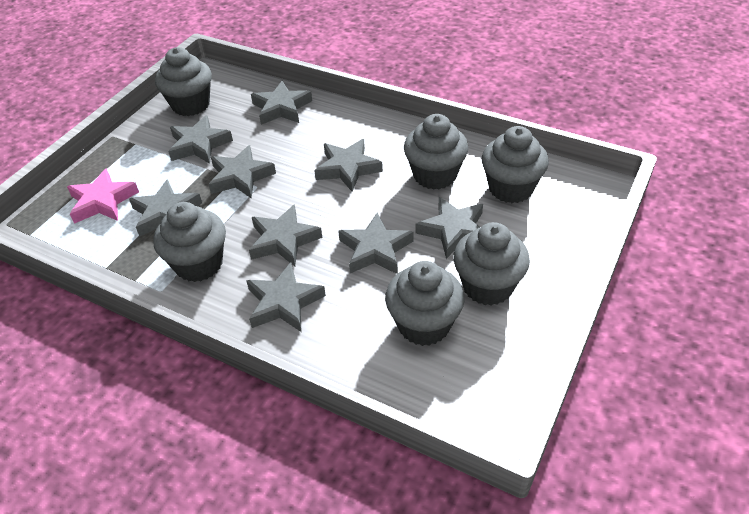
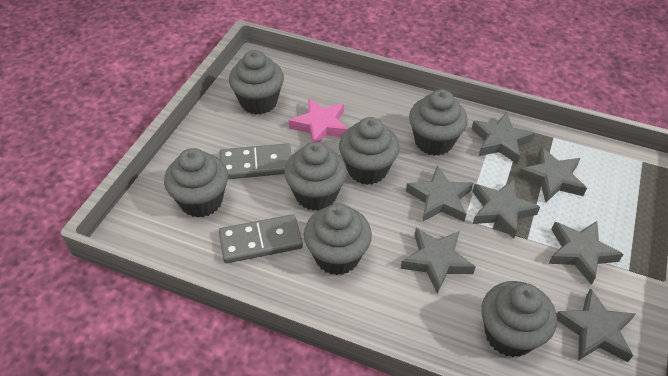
grey cupcake: [153,202,226,282] [155,47,212,116] [385,261,464,346] [404,114,468,190] [453,222,530,306] [482,126,549,203] = 6 -> [164,148,228,218] [229,50,284,115] [284,142,347,211] [304,204,372,275] [339,117,400,185] [409,89,468,156] [481,281,557,357] = 7
grey domino: none = 0 -> [219,214,303,263] [220,143,292,179] = 2
grey star: [129,179,202,237] [168,115,233,164] [209,145,276,199] [246,262,326,332] [249,204,322,267] [251,81,312,125] [314,139,383,192] [338,213,413,274] [416,197,483,259] = 9 -> [401,228,476,294] [406,165,473,222] [472,113,535,164] [473,179,540,239] [518,147,587,203] [549,221,624,285] [557,288,636,362] = 7

